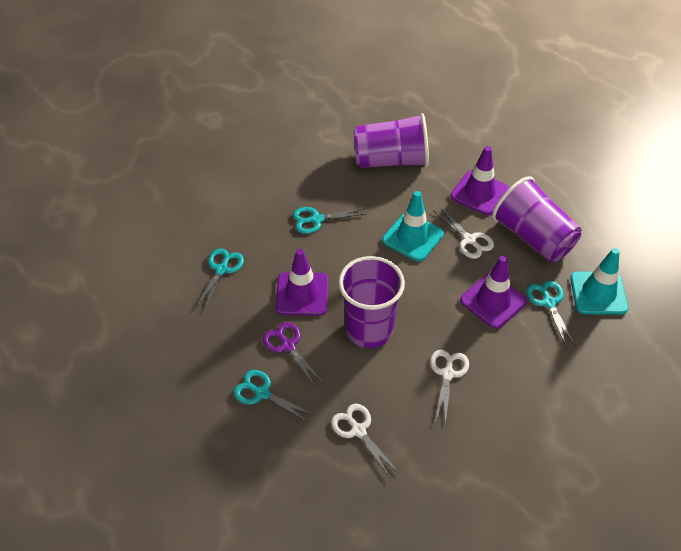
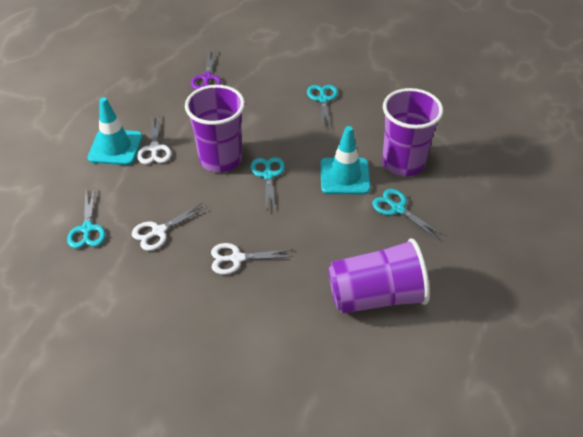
purple traffic cone: [276,249,328,316] [451,146,509,215] [460,256,527,329] = 3 -> none = 0

